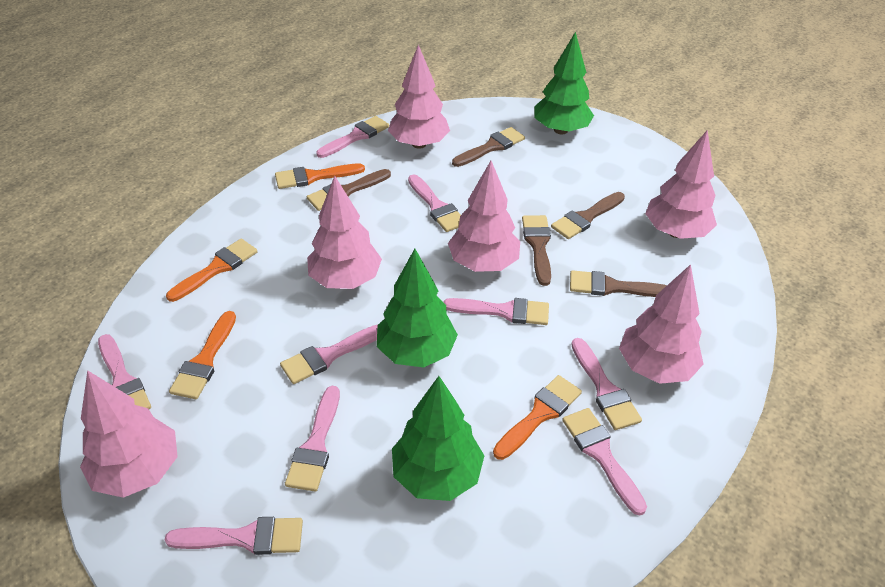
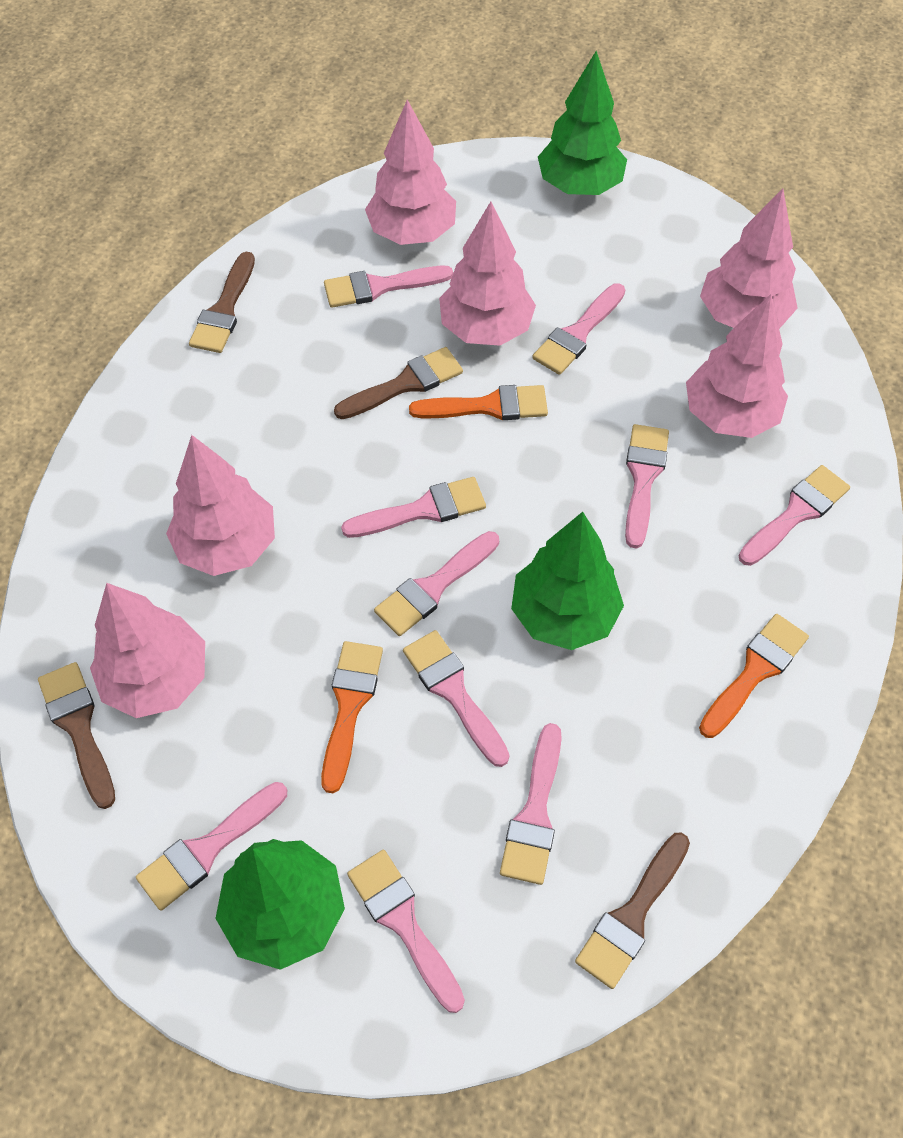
brown brush: [307,169,391,211] [452,127,525,167] [522,215,551,286] [551,192,625,239] [570,270,667,297] = 5 -> [38,662,115,809] [189,252,255,353] [334,347,463,419] [575,832,690,989] = 4
orange brush: [166,239,258,302] [169,311,236,399] [275,163,365,189] [493,375,582,460] = 4 -> [321,641,383,793] [409,385,548,420] [699,614,809,738] = 3
pink brush: [98,334,151,409] [164,517,303,555] [280,324,378,384] [285,386,340,492] [316,116,389,158] [408,174,461,232] [443,298,549,325] [562,408,647,516] [571,338,642,430] = 9 -> [136,782,287,911] [324,266,453,308] [341,477,486,538] [347,850,465,1013] [374,531,499,636] [403,630,510,767] [500,723,562,885] [532,283,625,375] [625,424,669,548] [739,465,850,566] = 10

